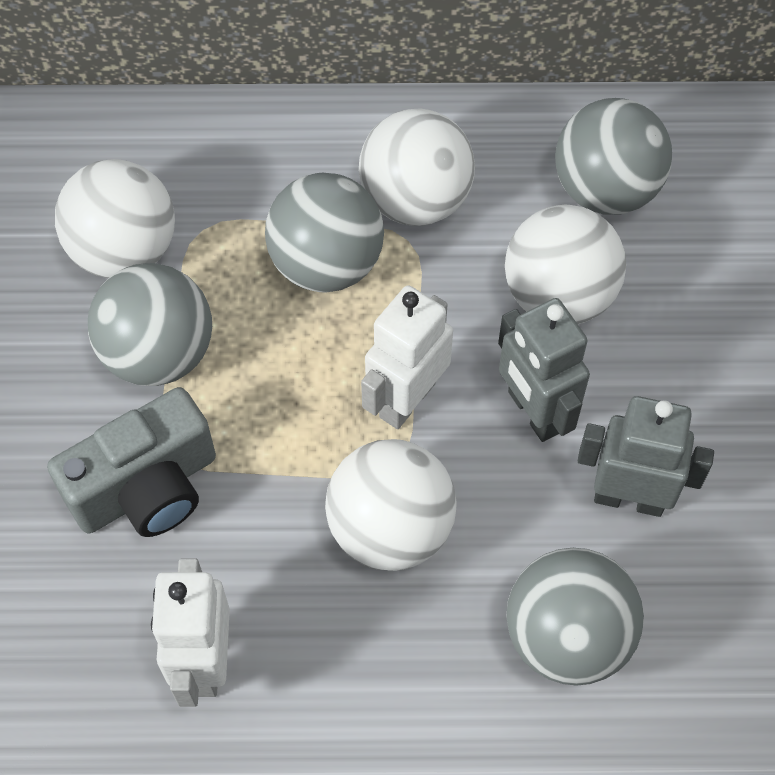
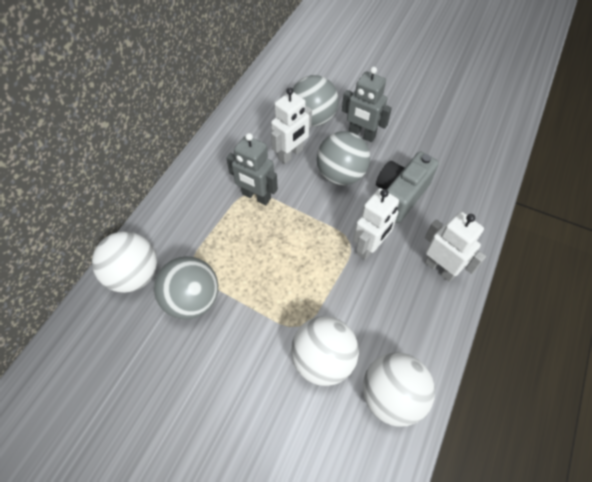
grey ball: [88,263,212,386] [265,173,384,293] [506,548,644,686] [555,98,672,215] = 4 -> [154,256,218,319] [293,75,339,126] [317,131,370,185] = 3
white ball: [55,159,175,278] [325,439,457,571] [359,108,475,226] [505,205,626,324] = 4 -> [92,232,157,293] [291,316,359,386] [363,352,435,426] = 3
white robot: [151,558,230,707] [361,285,453,429] = 2 -> [271,88,312,164] [353,188,399,260] [425,212,486,282] = 3

